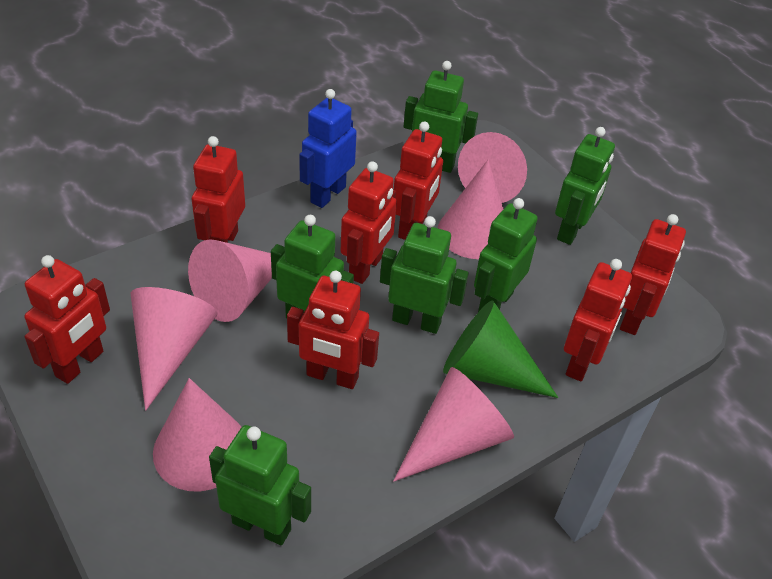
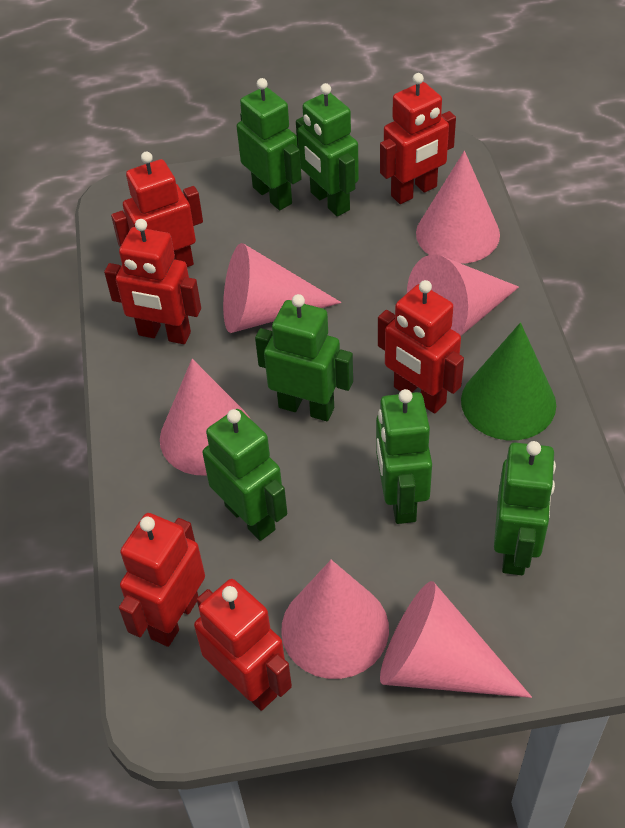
blue robot: [299,89,357,208] = 1 -> none = 0
red robot: [24,255,110,384] [192,136,245,243] [287,271,379,389] [341,161,397,284] [394,122,443,240] [564,259,632,381] [620,214,686,335] = 7 -> [104,219,201,344] [111,151,203,267] [119,513,205,647] [194,579,292,711] [378,280,464,414] [380,73,456,204] = 6

